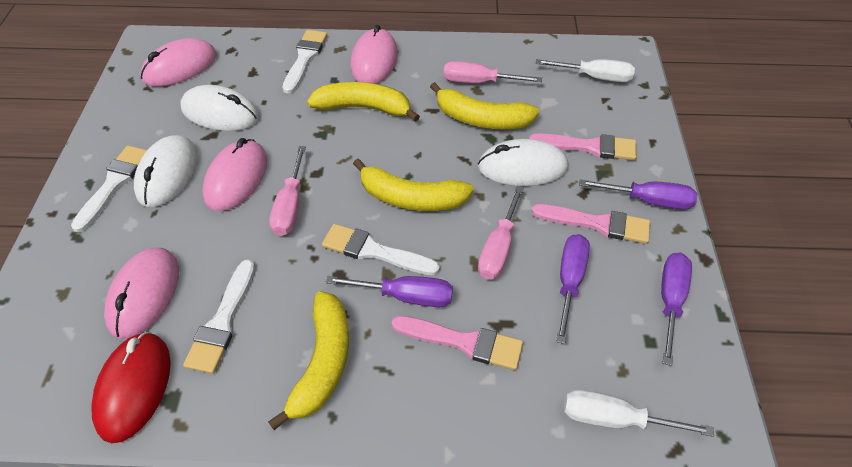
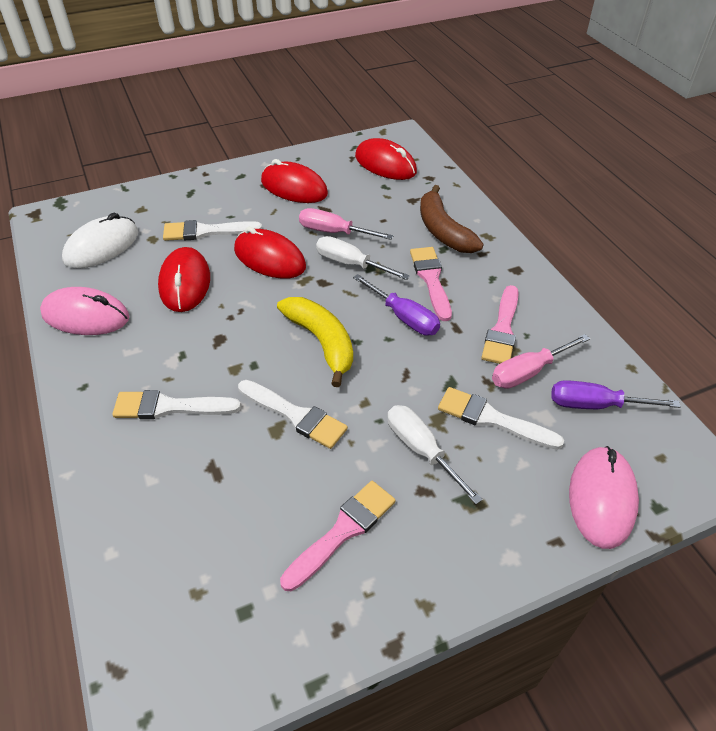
brown banana: none = 0 -> [420,185,483,253] = 1
pink mouse: [104,248,179,339] [140,38,217,86] [202,138,267,211] [351,25,398,84] = 4 -> [40,287,129,335] [569,446,639,549] = 2
pink screwdriver: [269,146,306,236] [444,61,542,83] [478,185,524,280] = 3 -> [299,208,393,240] [492,334,590,389] = 2
purple screwdriver: [326,276,453,307] [556,234,590,344] [579,179,698,210] [661,253,692,366] = 4 -> [353,274,440,336] [551,380,681,409] = 2
red mouse: [91,332,171,443] = 1 -> [158,247,210,312] [234,227,306,279] [261,159,328,203] [355,138,417,180] = 4
white mouse: [134,135,197,207] [180,85,259,131] [478,139,568,186] = 3 -> [62,213,138,269] = 1
yellow banana: [268,291,349,430] [307,82,420,122] [353,158,474,211] [430,82,540,129] = 4 -> [277,297,353,387] = 1

